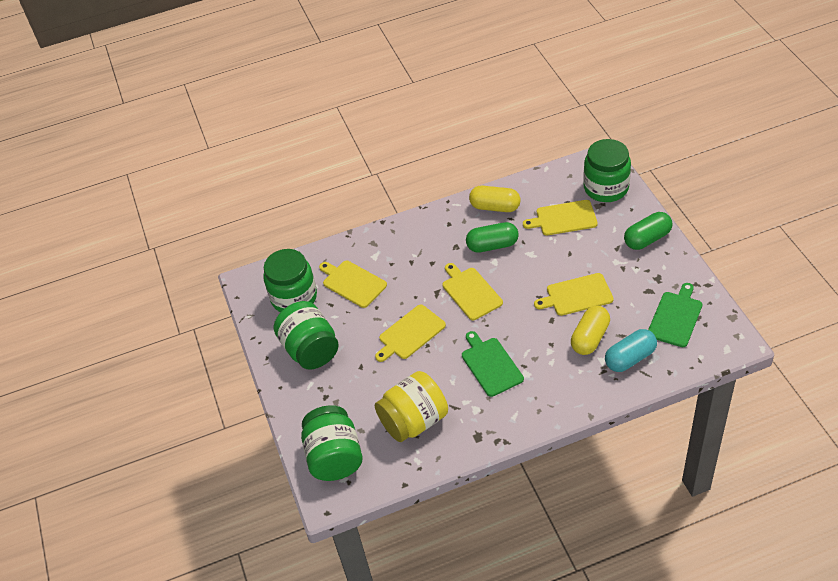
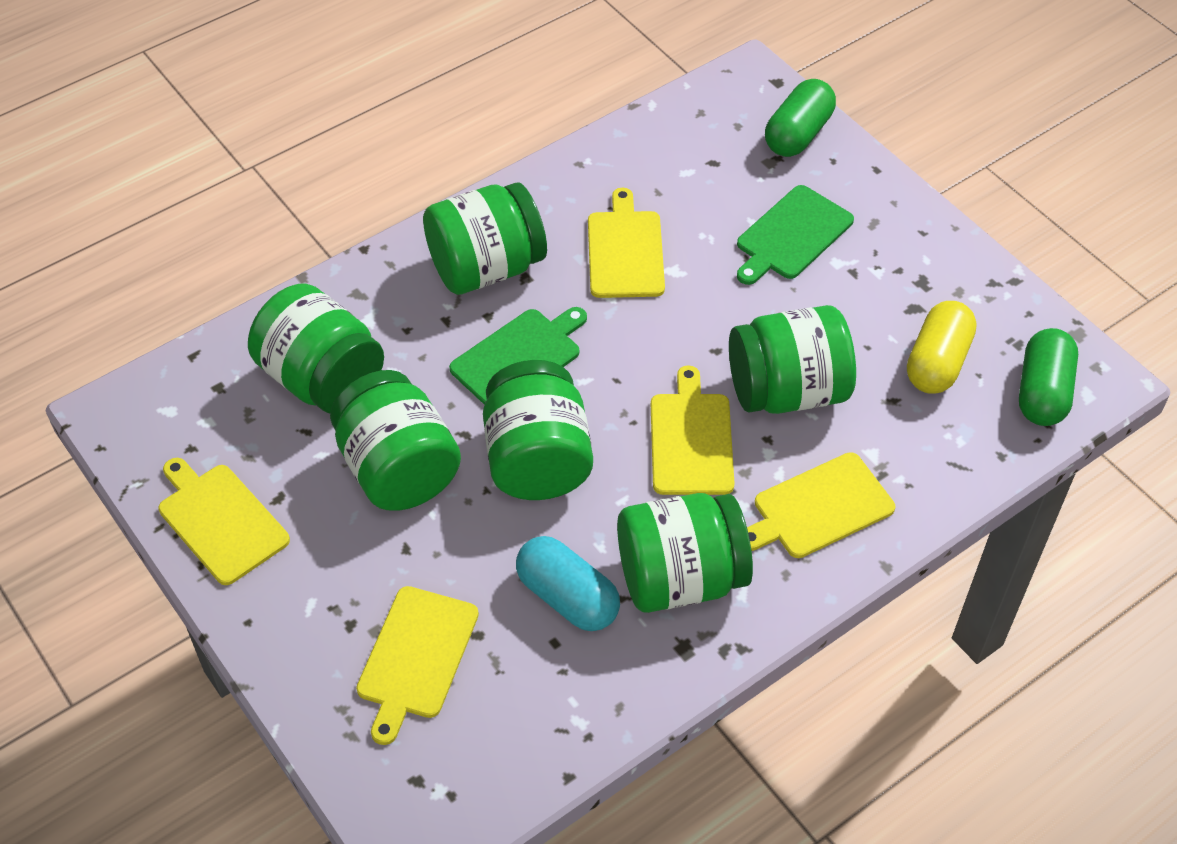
green jar: [263,249,317,312] [274,301,339,370] [301,405,363,481] [583,139,631,202] = 4 -> [248,283,384,413] [330,370,461,511] [423,182,547,295] [483,360,593,500] [617,493,753,613] [729,305,856,414] = 6
yellow capsule: [469,186,520,212] [571,306,610,355] = 2 -> [907,301,977,394] = 1
yellow jar: [375,371,448,442] = 1 -> none = 0

